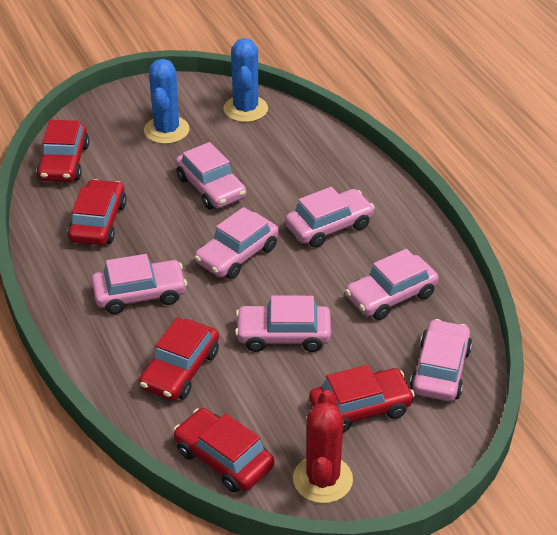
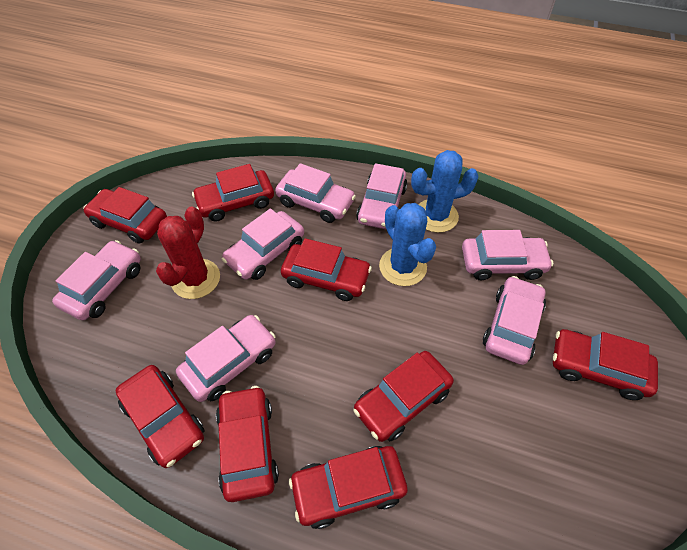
red car: [36,120,90,182] [67,179,127,245] [139,317,219,400] [173,408,274,492] [309,365,415,433] = 5 -> [83,187,167,244] [115,365,204,468] [192,164,274,222] [216,386,279,502] [281,238,372,301] [289,446,408,529] [353,351,454,442] [553,329,658,400] = 8

